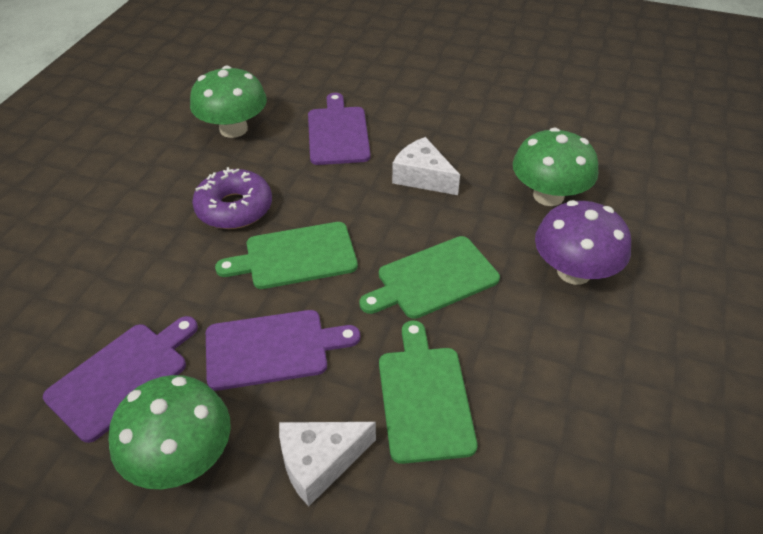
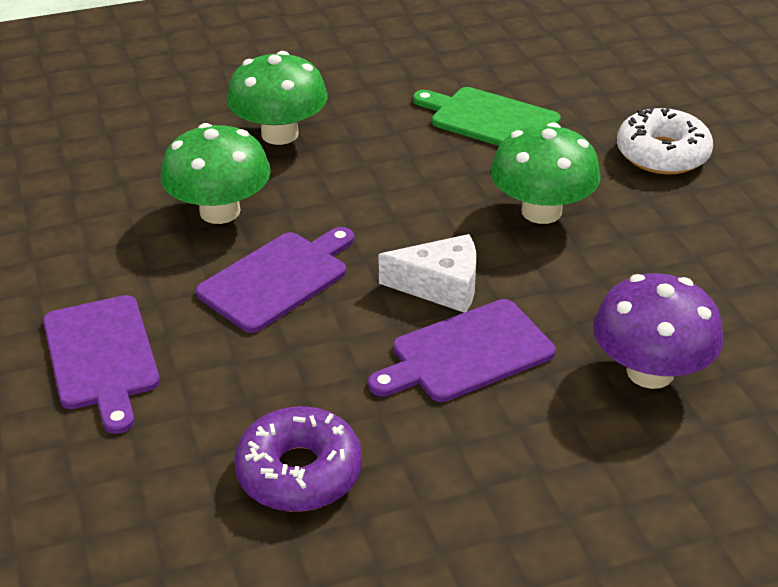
green cutting board: [215,222,358,289] [359,236,500,319] [379,320,477,464] = 3 -> [413,87,561,146] = 1
white cheese: [279,422,376,506] [392,137,460,195] = 2 -> [379,234,477,313] = 1
white donut: none = 0 -> [617,108,713,175] = 1

